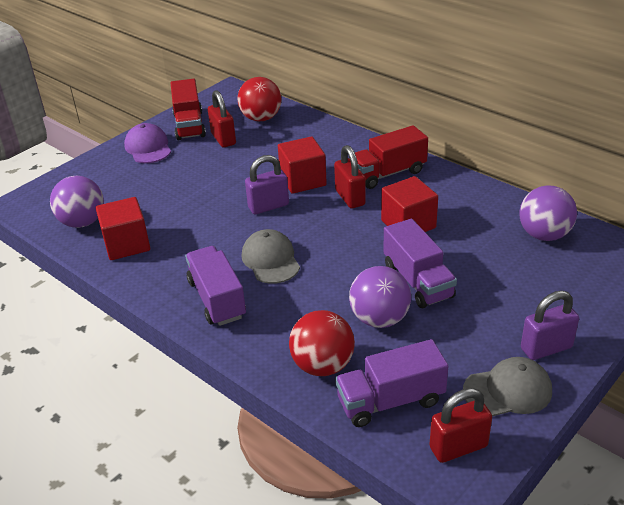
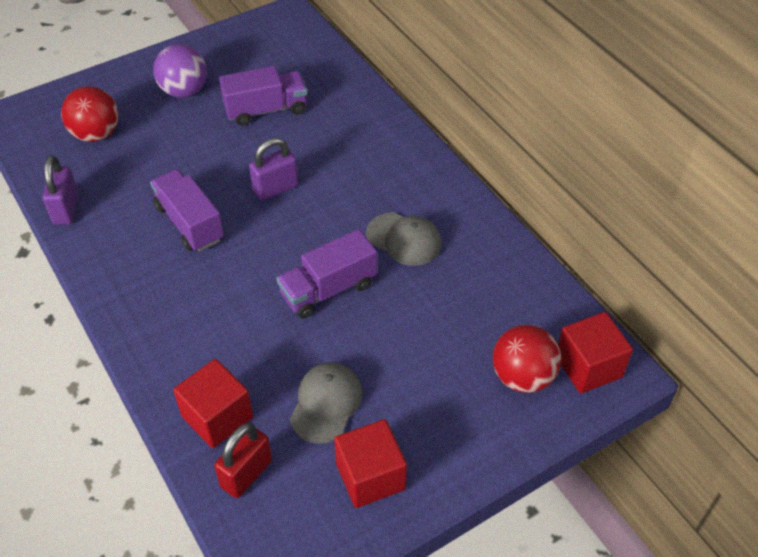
purple ball: [50,176,104,228] [349,266,411,328] [519,185,577,241] = 3 -> [153,44,207,98] = 1
purple cap: [124,123,171,163] = 1 -> none = 0
red padlock: [208,90,236,147] [334,145,366,208] [430,388,492,463] = 3 -> [214,423,272,498] = 1
red truck: [171,79,206,140] [355,125,428,189] = 2 -> none = 0

